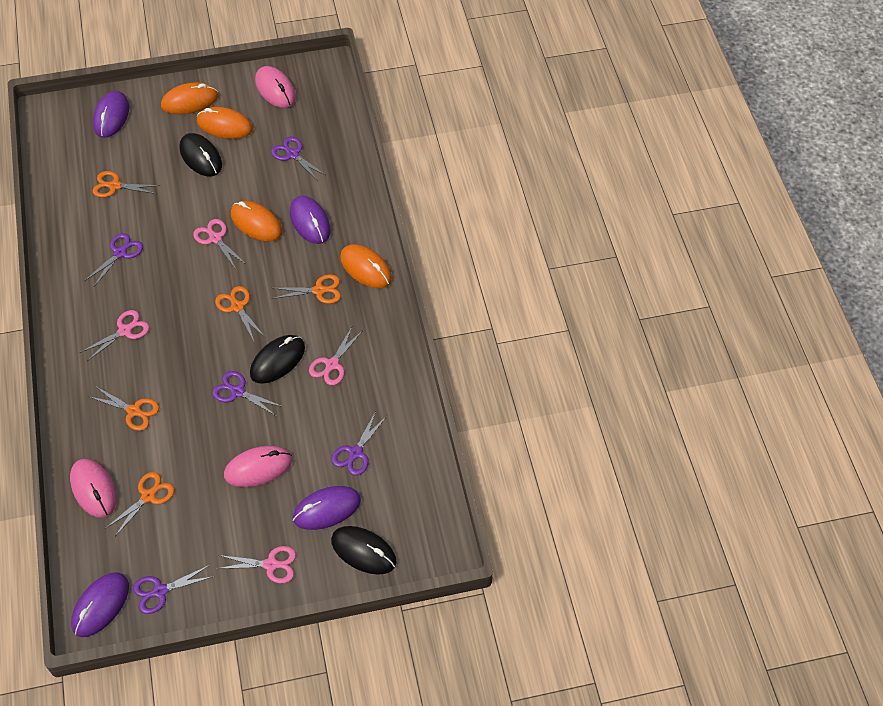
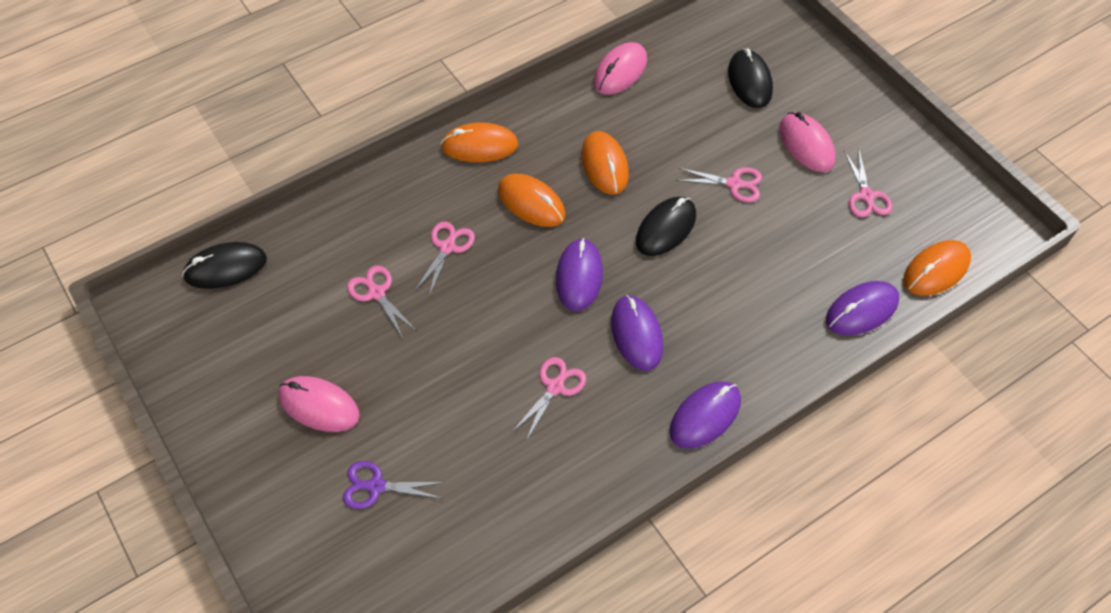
orange scissors: [90,386,159,431] [93,171,160,198] [105,472,174,536] [215,286,266,341] [272,274,341,304] = 5 -> none = 0
pink scissors: [80,310,149,361] [193,219,246,269] [216,546,296,583] [309,327,362,385] = 4 -> [347,266,417,338] [414,222,475,297] [512,357,586,441] [676,167,762,202] [844,150,893,217] = 5
purple scissors: [85,233,143,287] [133,565,214,614] [212,371,283,416] [271,137,327,181] [331,411,387,476] = 5 -> [343,461,446,509] = 1

